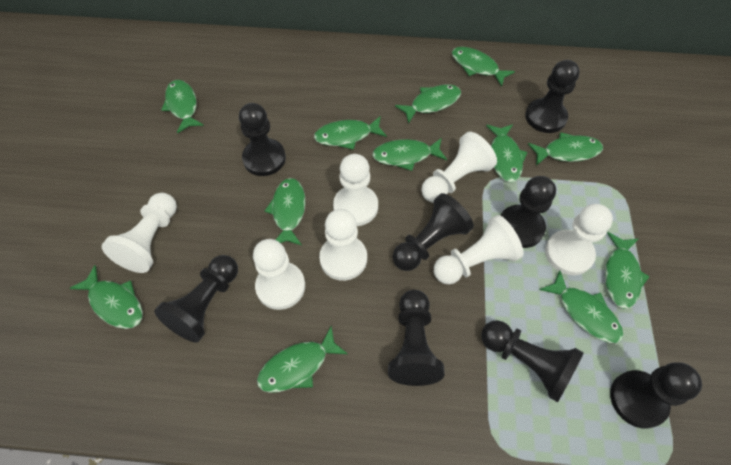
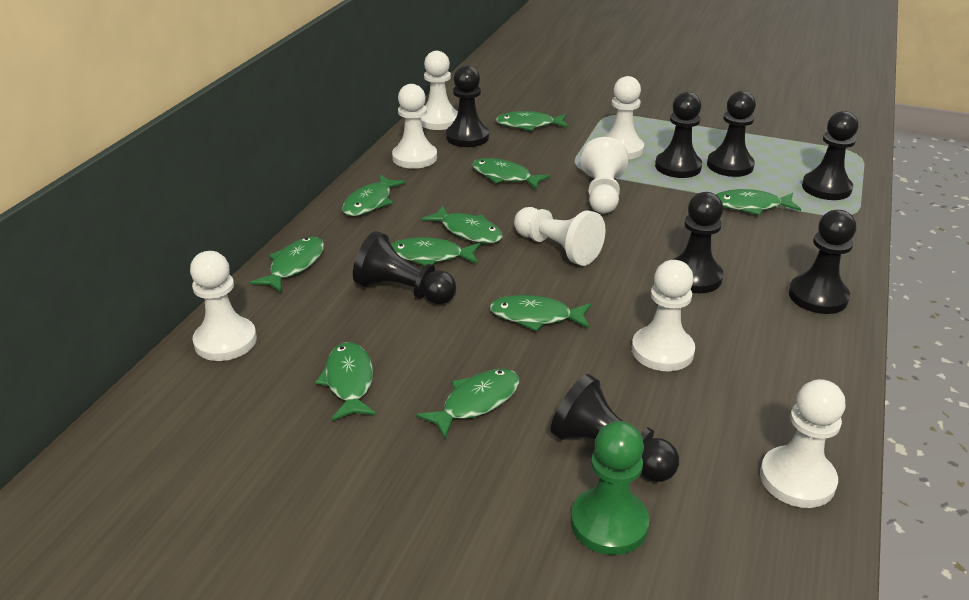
green fish: [70,265,143,329] [161,80,204,133] [257,327,348,393] [265,178,306,245] [314,116,387,150] [372,138,447,171] [395,85,461,124] [452,47,515,86] [486,124,528,182] [528,132,603,166] [539,270,624,343] [605,232,650,309] = 12 -> [250,237,324,292] [315,342,376,421] [342,175,406,216] [391,237,481,266] [416,369,519,439] [421,205,503,243] [472,158,550,189] [490,295,591,331] [495,111,568,131] [716,189,801,215] = 10
green pawn: none = 0 -> [571,421,649,555] = 1
white pawn: [102,193,177,273] [253,239,305,310] [319,209,367,281] [333,154,378,226] [421,132,497,203] [434,215,523,285] [545,204,613,275] = 7 -> [190,251,257,361] [392,84,437,169] [421,51,458,130] [514,207,605,266] [580,137,628,214] [604,76,644,160] [632,260,695,371] [760,379,846,508] = 8

